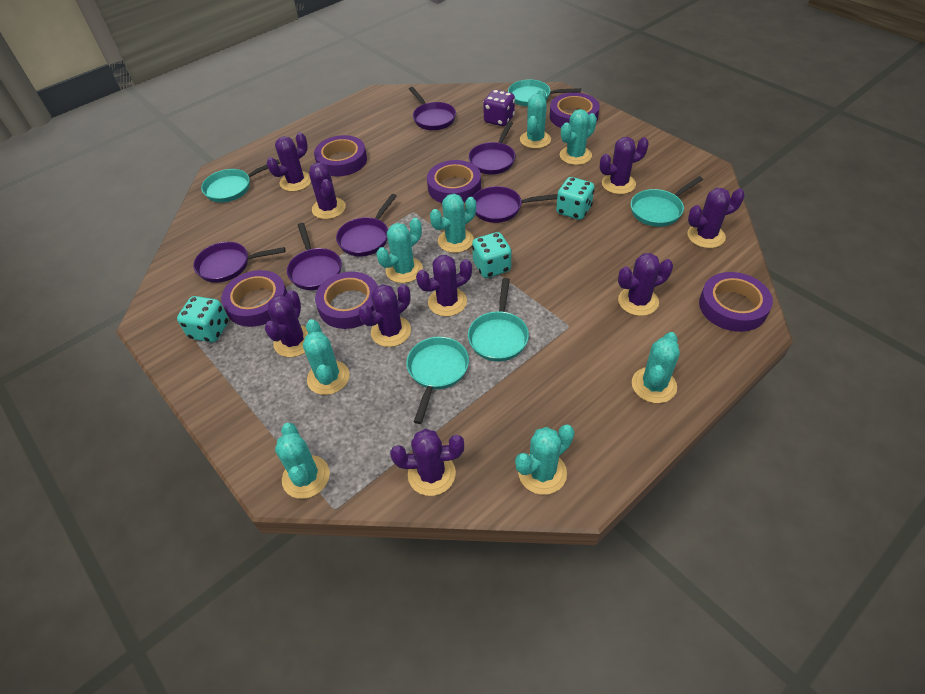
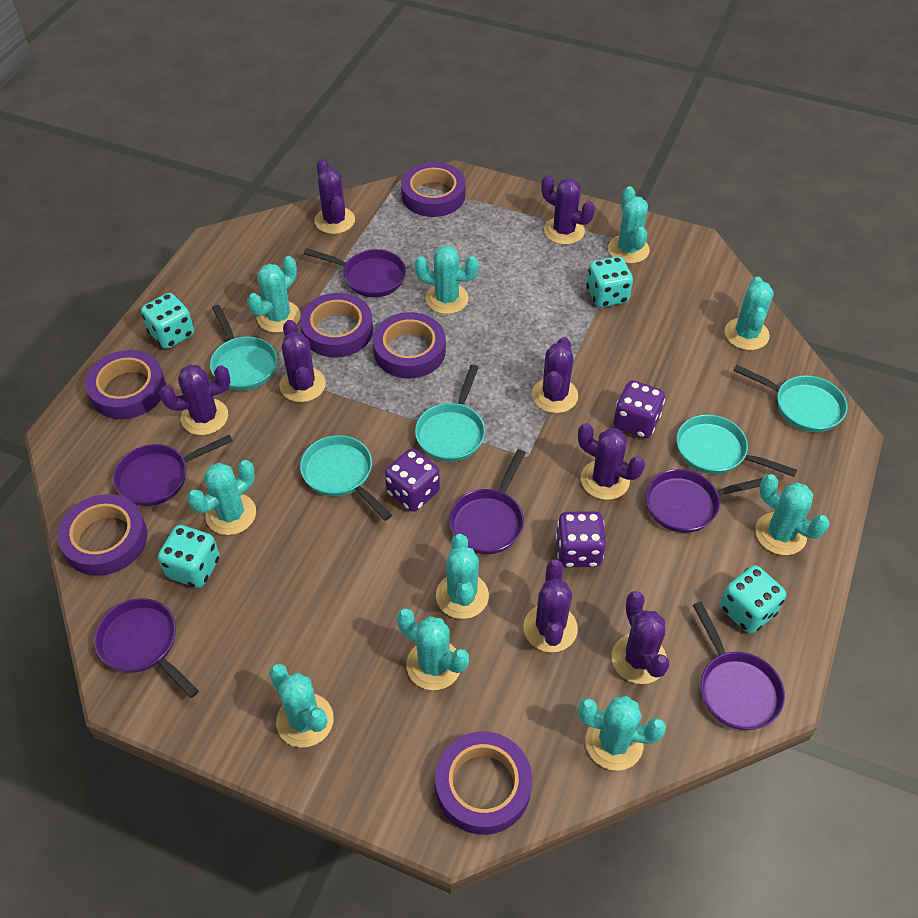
purple cactus: [265,290,308,357] [267,133,311,192] [309,163,346,219] [358,284,411,347] [390,429,464,496] [416,255,472,317] [600,137,649,194] [618,253,673,316] [687,188,745,248] = 9 -> [159,365,231,435] [279,320,326,402] [314,159,355,234] [523,559,578,652] [532,337,578,413] [541,175,595,245] [578,423,645,500] [612,591,669,684] = 8
purple dice: [483,90,515,126] = 1 -> [385,449,440,512] [556,511,606,567] [614,380,665,438] = 3
turquoise cactus: [275,423,330,499] [303,319,350,395] [376,218,423,283] [430,194,476,253] [515,424,574,495] [520,89,551,149] [560,109,597,165] [632,332,680,403] = 8 -> [187,460,256,535] [247,256,301,333] [269,664,334,748] [397,608,469,690] [414,246,479,314] [436,534,489,619] [578,696,666,771] [608,186,650,264] [725,277,774,350] [755,474,829,555] = 10
turquoise dice: [177,296,229,342] [472,232,512,278] [556,177,595,220] = 3 -> [141,293,194,349] [158,525,220,588] [586,256,633,308] [720,565,786,633] = 4

